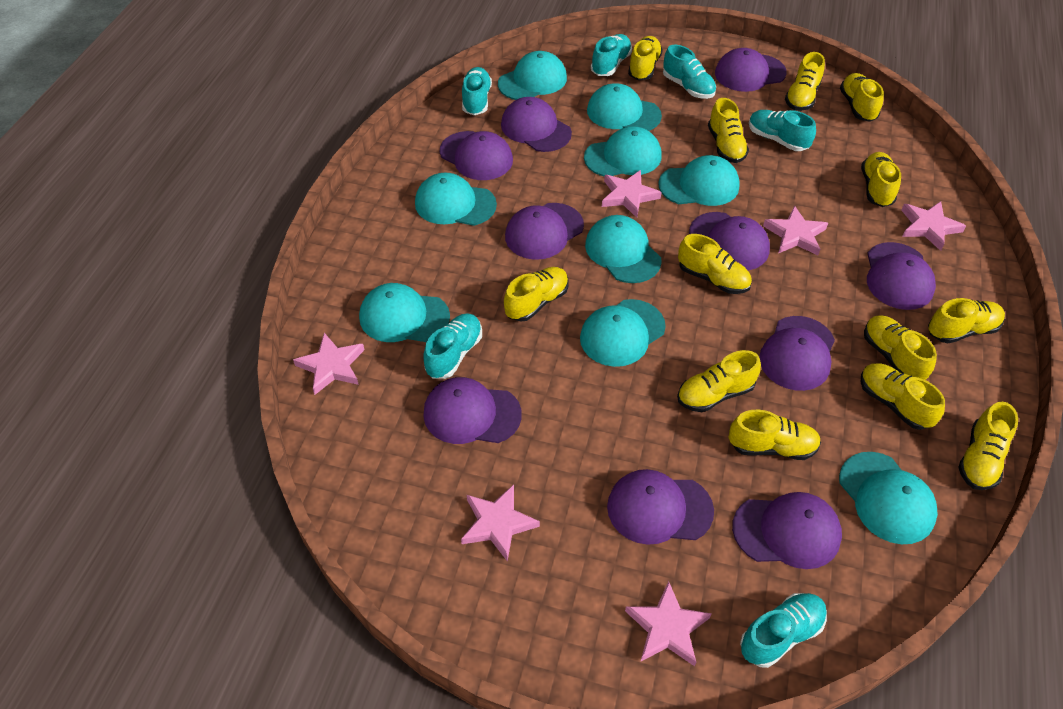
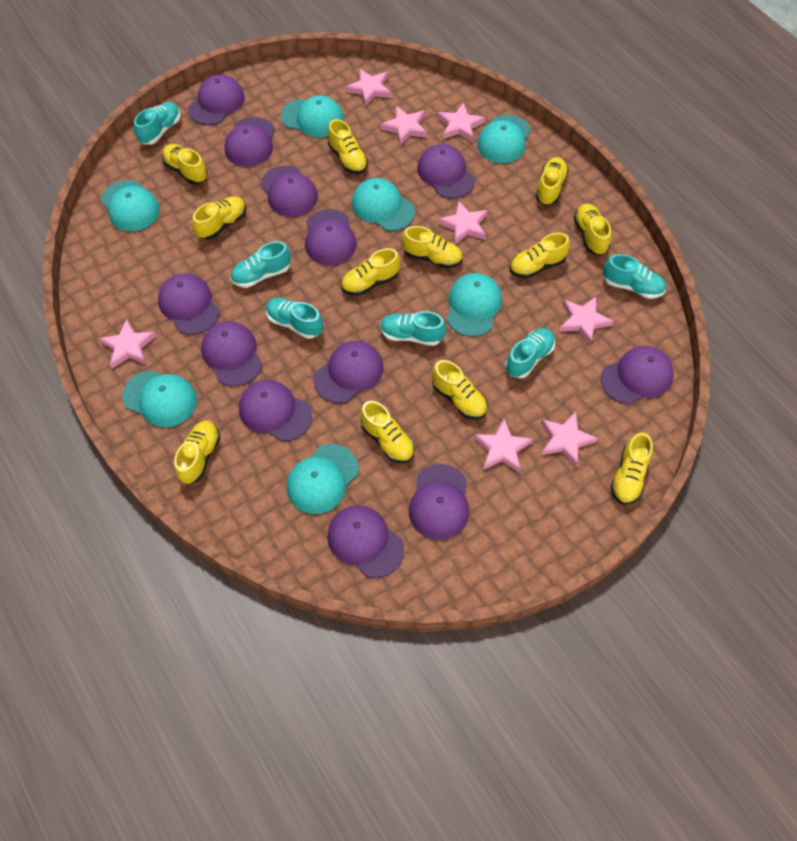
pink star: [293,333,365,395] [461,485,540,562] [602,170,662,218] [625,581,712,666] [763,206,828,255] [901,201,966,251] = 6 -> [99,319,156,369] [345,69,391,107] [381,106,427,145] [438,103,485,142] [438,201,488,245] [474,419,533,473] [541,412,598,466] [559,297,614,344] = 8
purple cap: [423,377,522,444] [440,131,513,180] [501,97,572,152] [505,203,584,260] [607,469,714,545] [689,212,770,270] [715,48,787,92] [732,492,842,569] [759,316,835,391] [867,242,936,310] = 10 -> [158,273,220,335] [188,74,245,125] [201,321,262,386] [224,117,275,167] [239,380,312,441] [261,165,318,217] [305,209,356,265] [314,341,384,403] [327,505,404,578] [409,464,469,540] [417,144,475,198] [601,346,674,405] = 12
turquoise cap: [359,283,450,342] [415,172,497,226] [498,51,567,100] [580,299,666,367] [584,126,662,177] [585,215,661,283] [587,83,662,131] [658,155,740,206] [839,452,938,544] = 9 -> [101,180,160,231] [122,370,197,427] [281,95,344,137] [287,444,359,514] [352,178,415,231] [447,273,502,337] [477,115,530,163] = 7
yellow shoe: [504,267,569,322] [628,36,663,80] [677,350,761,412] [678,234,752,294] [708,98,749,163] [728,410,821,460] [785,52,825,111] [840,73,884,122] [861,152,901,207] [861,363,945,430] [864,315,937,380] [928,298,1005,343] [958,401,1018,490] = 13 -> [162,144,208,184] [174,421,220,484] [192,196,246,240] [328,119,368,174] [341,248,401,296] [360,401,415,463] [402,226,463,268] [432,360,487,419] [509,232,570,279] [536,157,569,205] [574,204,611,255] [610,433,653,505] = 12

